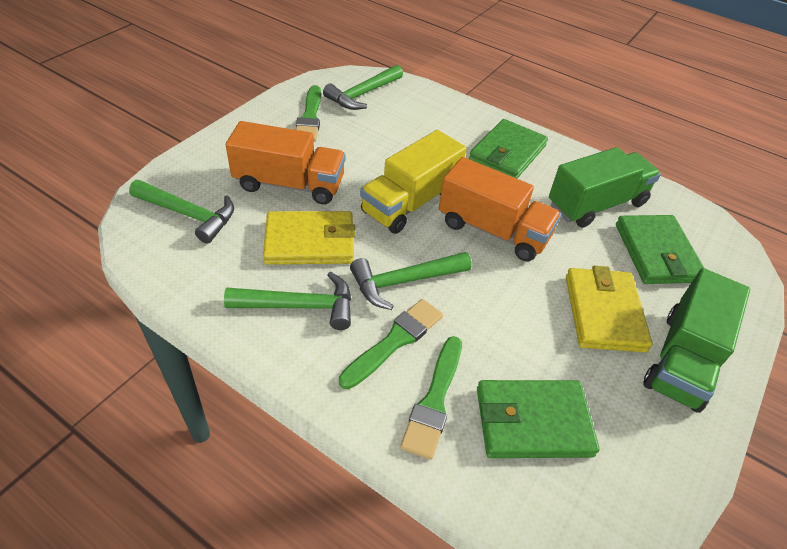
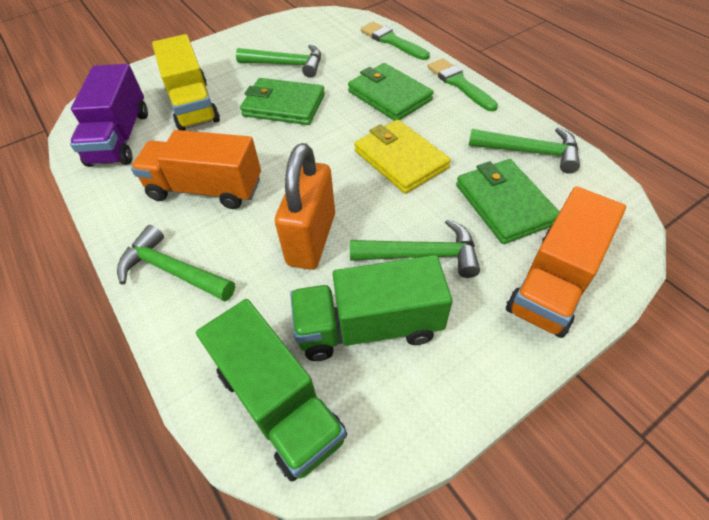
green brush: [296,85,321,142] [339,299,443,389] [400,336,462,460] = 3 -> [361,22,430,60] [428,58,498,111] = 2
orange padlock: none = 0 -> [275,143,335,270] = 1
purple truck: none = 0 -> [70,64,148,167] = 1
yellow wallet: [263,211,356,265] [566,266,653,352] = 2 -> [354,120,451,194] = 1

